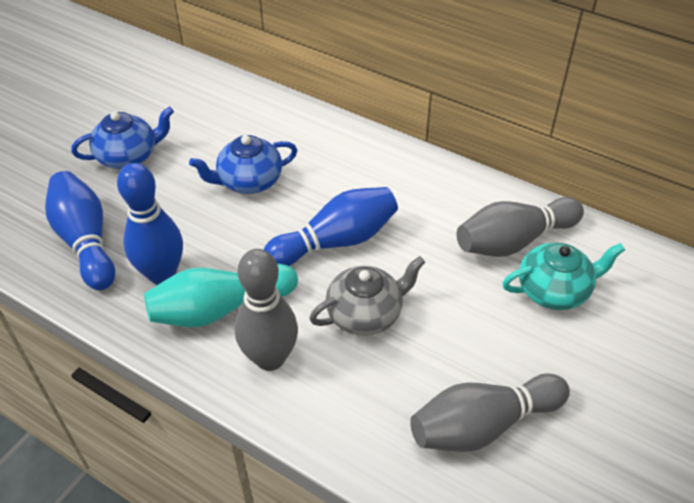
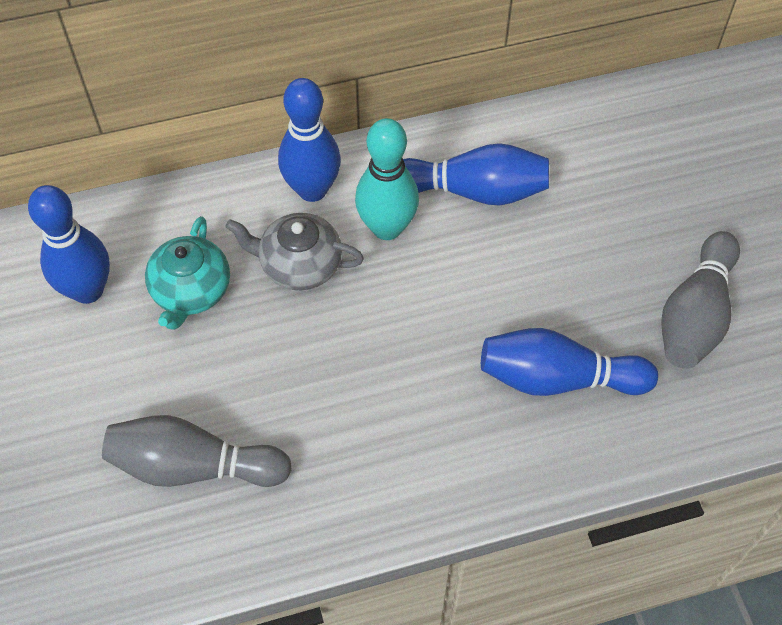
blue bowling pin: [45,171,115,290] [117,163,183,285] [263,187,398,266] = 3 -> [28,185,110,304] [278,78,341,202] [403,143,549,206] [481,328,658,396] = 4
blue teapot: [71,107,174,169] [189,135,297,194] = 2 -> none = 0
grey bowling pin: [234,249,298,371] [410,373,570,452] [456,197,584,257] = 3 -> [102,415,292,487] [661,231,740,369] = 2

